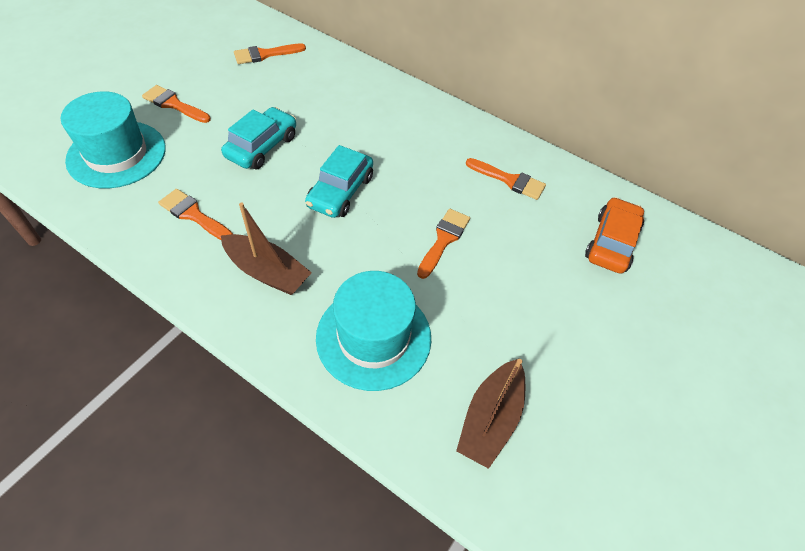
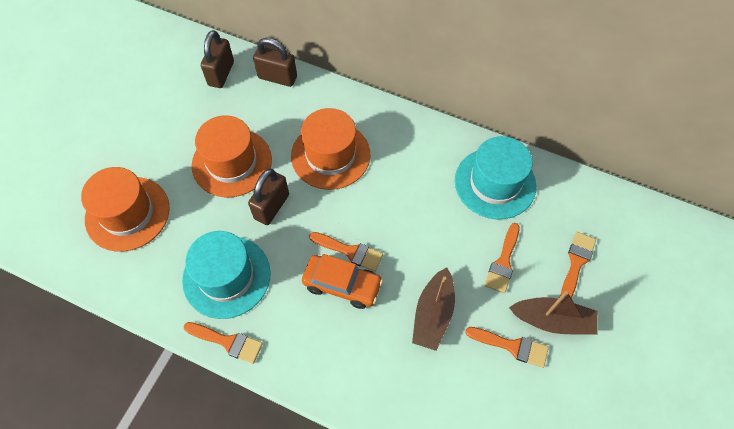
brown padlock: none = 0 -> [201,30,234,88] [248,169,289,225] [253,38,297,87] = 3
orange hat: none = 0 -> [81,167,170,252] [191,115,272,197] [291,108,370,190] = 3
turquoise car: [221,107,296,169] [305,145,373,218] = 2 -> none = 0

